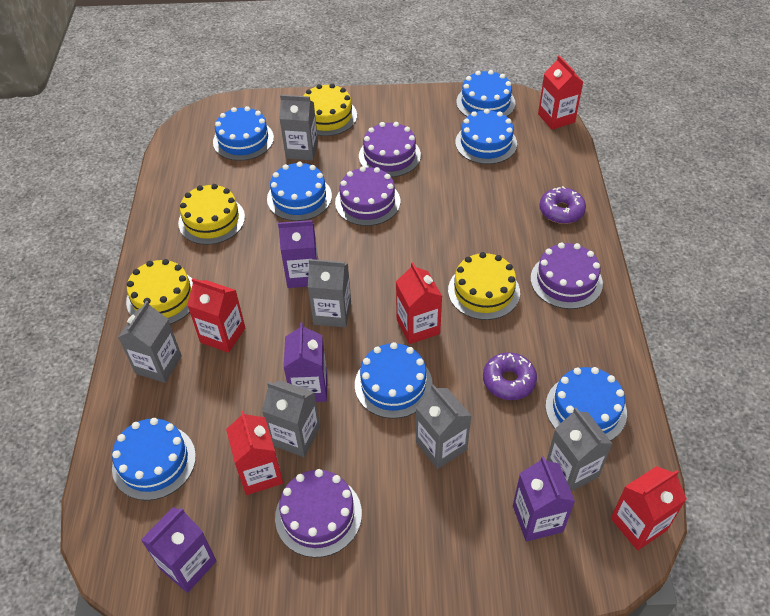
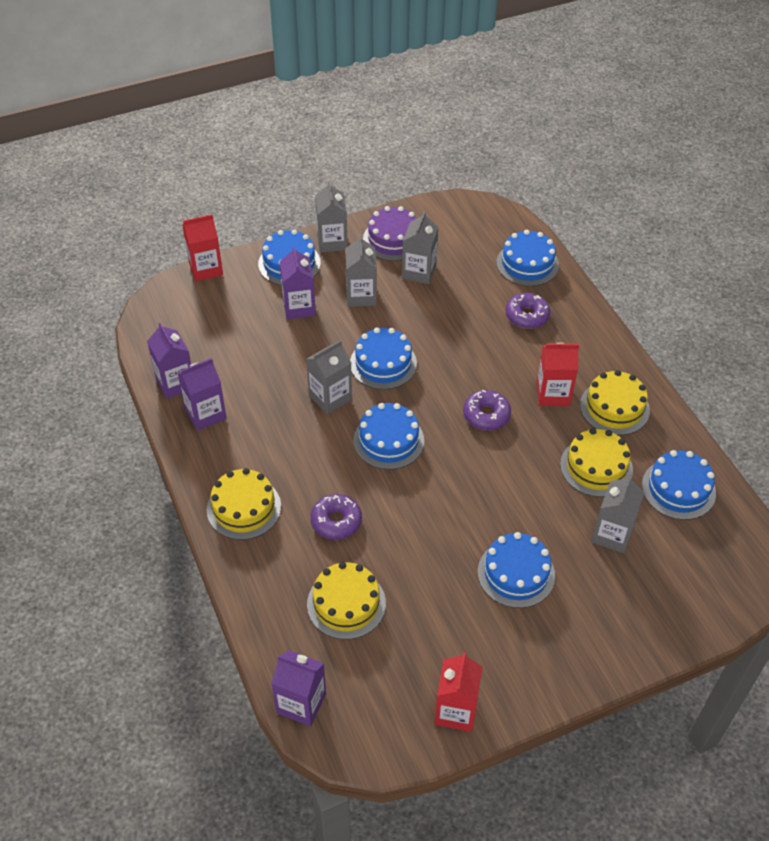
blue cake: [112,418,196,501] [213,106,274,161] [267,162,332,221] [355,342,433,419] [455,109,517,164] [456,70,515,117] [546,367,627,441] = 7 -> [258,229,321,285] [350,327,417,390] [353,403,424,470] [478,532,555,608] [496,230,559,286] [642,450,716,520] = 6
grey carton: [118,301,182,383] [262,380,320,457] [279,95,318,161] [308,259,351,328] [416,385,472,469] [546,408,613,492] = 6 -> [306,340,352,414] [315,181,348,252] [345,235,377,307] [402,211,439,284] [591,474,645,553] = 5
purple cake: [275,469,362,558] [335,166,400,226] [359,122,421,177] [531,242,603,309] = 4 -> [363,206,417,261] = 1
purple donut: [483,352,537,400] [539,186,586,224] = 2 -> [311,494,362,540] [463,390,511,431] [506,293,550,329] = 3
red carton: [187,278,245,353] [226,411,283,495] [396,262,442,344] [538,56,583,130] [611,466,687,550] = 5 -> [182,214,223,281] [434,652,483,732] [536,343,579,406] = 3

